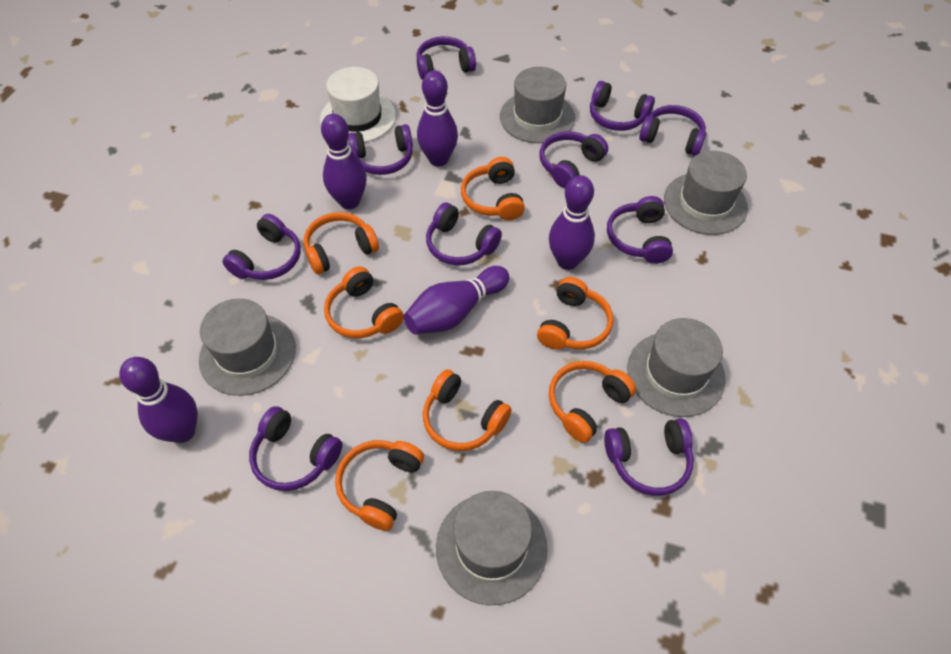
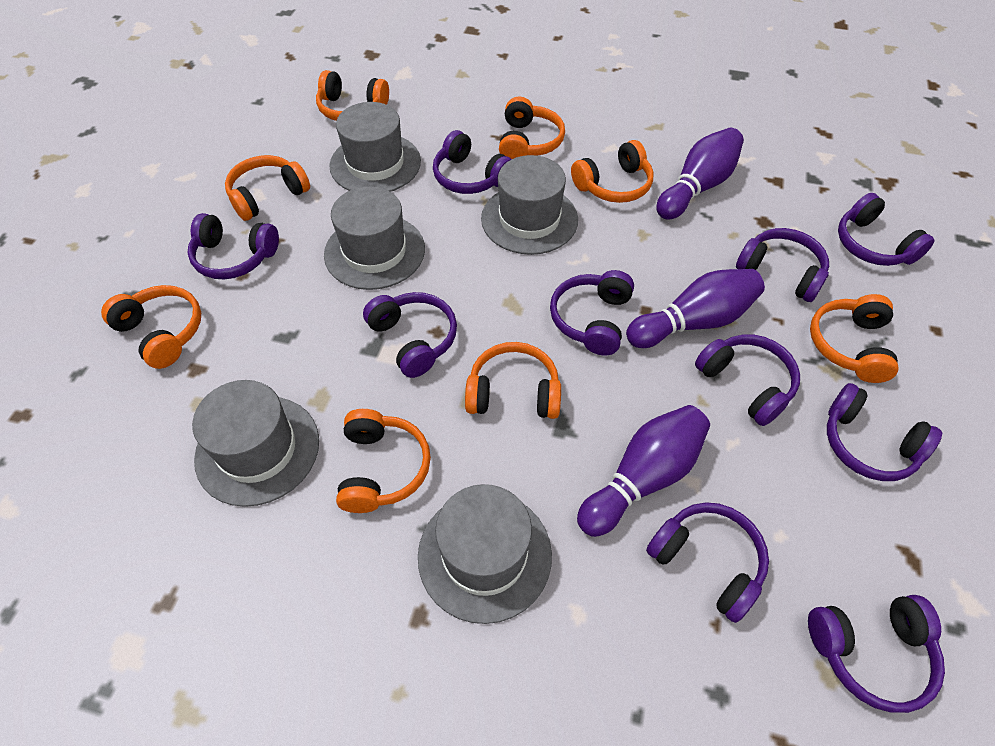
orange headphones: [304,212,379,274] [324,266,404,338] [335,440,424,531] [423,369,512,451] [461,157,525,220] [537,277,613,350] [549,361,636,443] = 7 -> [101,285,201,369] [225,155,310,221] [316,70,389,121] [336,409,431,513] [465,342,561,419] [499,97,565,159] [571,140,654,203] [810,294,898,383] = 8
purple bowling pin: [119,357,198,443] [321,114,366,209] [404,266,509,334] [417,70,458,166] [549,175,595,270] = 5 -> [577,405,710,537] [626,269,765,348] [656,128,744,220] = 3
white hat: [320,67,396,143] = 1 -> none = 0

